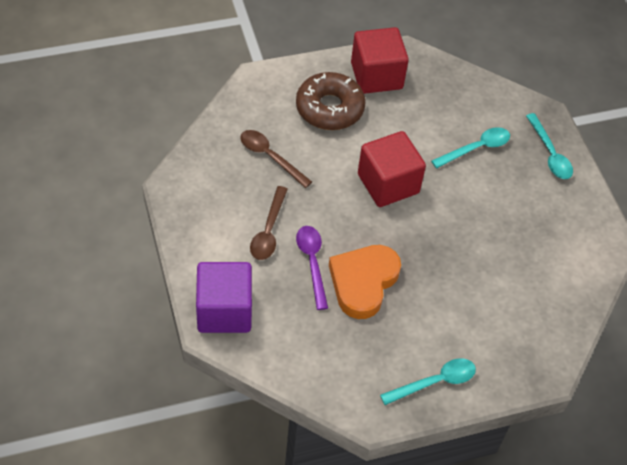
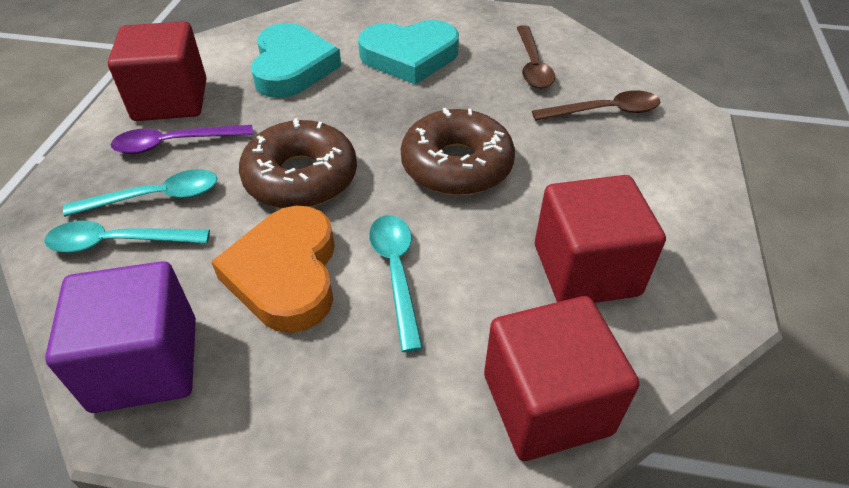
brown donut: [296,72,366,130] = 1 -> [239,118,357,209] [401,108,515,196] = 2
red cube: [351,27,409,94] [358,131,426,207] = 2 -> [108,21,206,121] [484,296,639,461] [535,175,666,303] = 3
turquoise heart: none = 0 -> [251,23,341,98] [358,20,459,85] = 2

